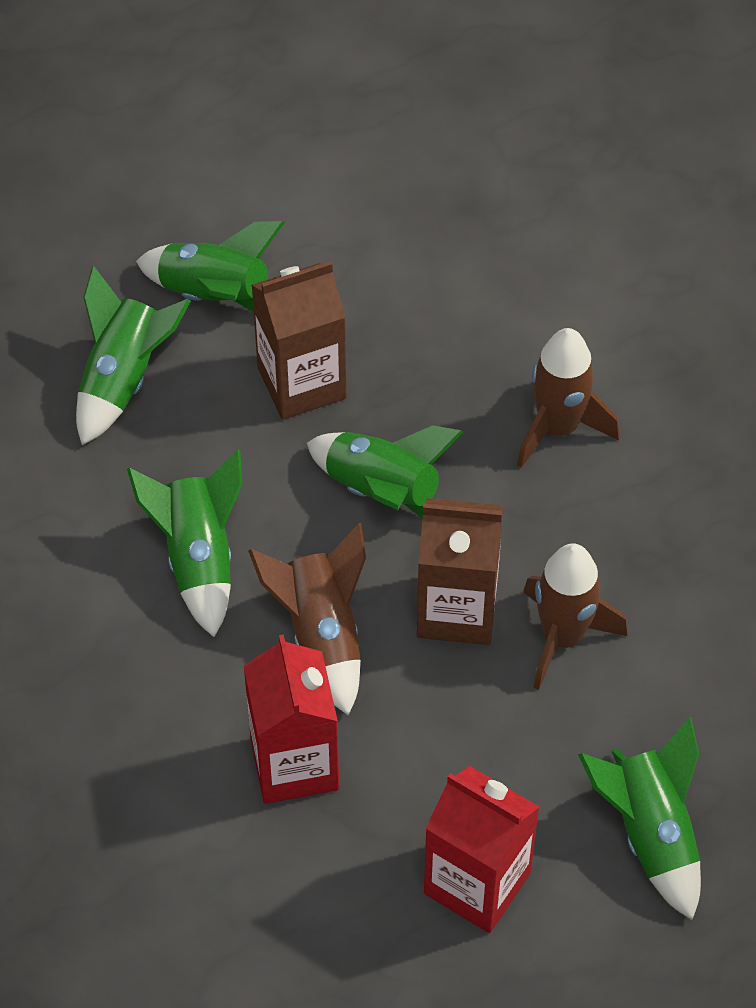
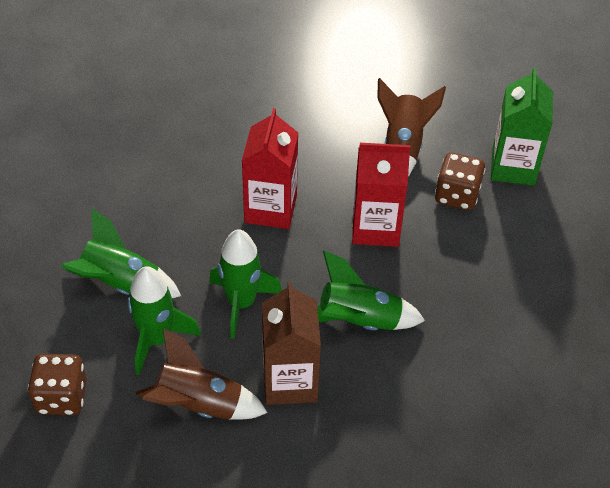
brown carton: [251,261,347,420] [417,498,503,645] = 2 -> [262,281,321,405] = 1
brown dice: none = 0 -> [28,354,87,415] [435,152,485,210] = 2
brown rocket: [248,523,366,716] [517,328,619,468] [523,543,627,690] = 3 -> [136,328,268,420] [377,78,446,177] = 2
green carton: none = 0 -> [491,67,553,186] = 1
green rocket: [76,266,191,445] [127,450,242,637] [136,221,285,312] [307,425,463,518] [578,717,701,920] = 5 -> [61,208,181,298] [128,266,201,375] [209,229,282,339] [317,251,425,330] = 4

